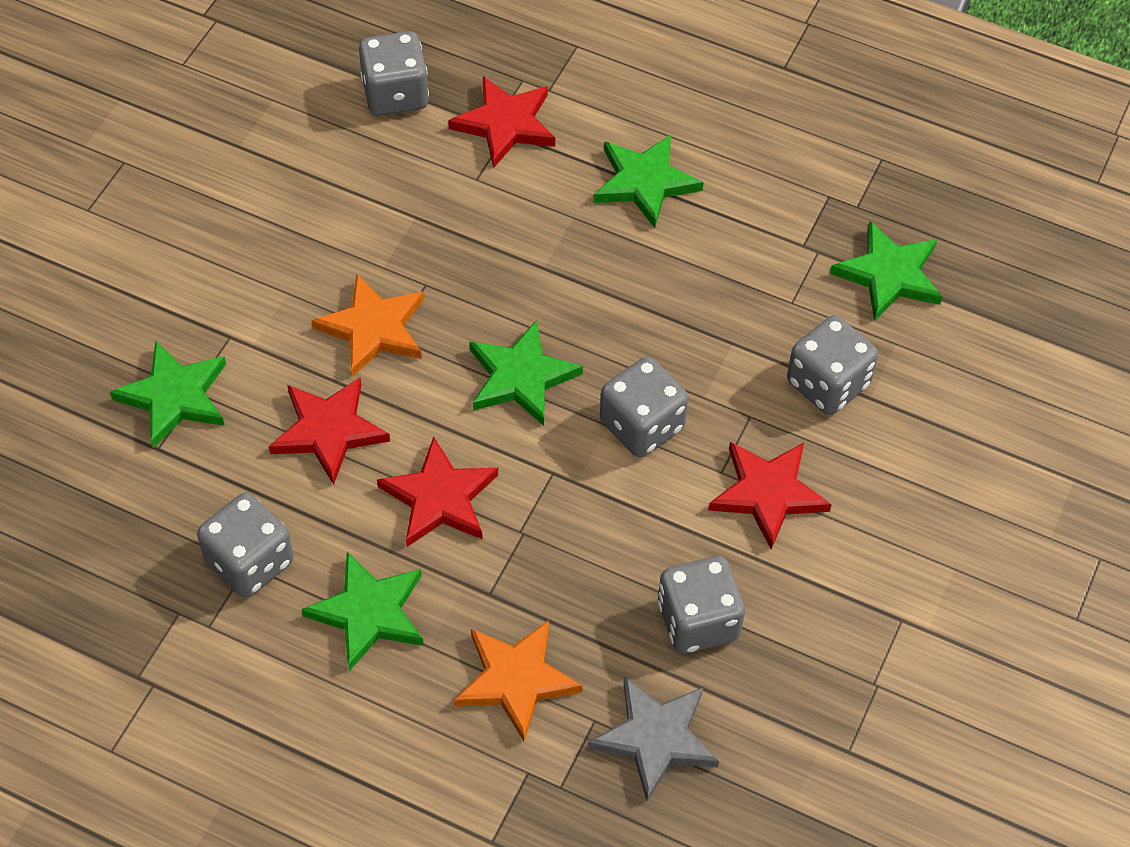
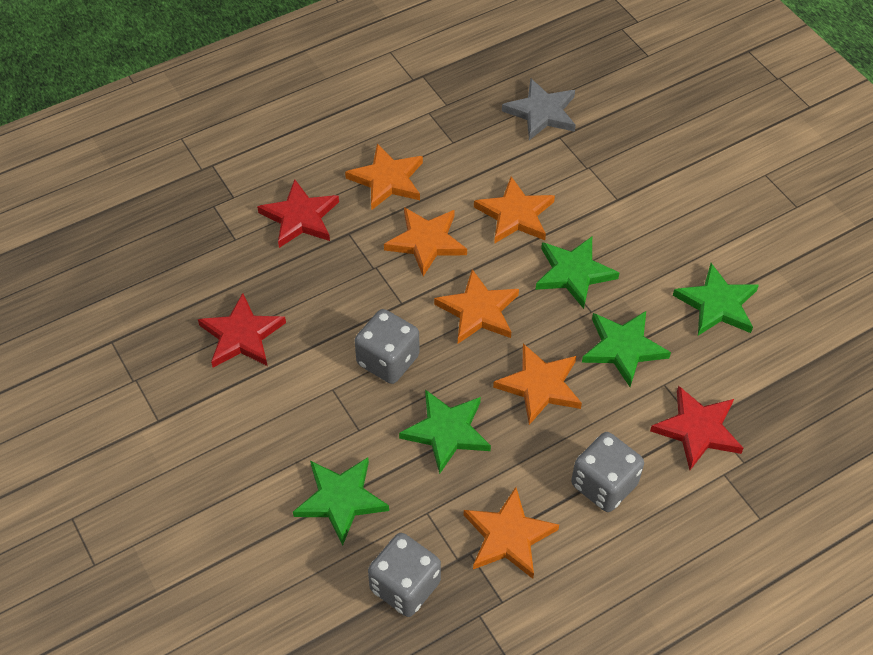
grey dice: [197,492,293,598] [359,31,429,116] [600,357,688,458] [658,556,745,654] [787,315,878,415] = 5 -> [355,309,420,384] [368,533,441,617] [571,432,644,512] = 3
orange star: [311,274,424,377] [454,621,583,742] = 2 -> [345,143,423,210] [384,207,467,277] [434,269,519,344] [464,487,559,579] [474,176,555,244] [493,343,582,425] = 6
red star: [269,377,390,485] [377,436,498,547] [448,76,555,168] [708,442,832,549] = 4 -> [198,293,286,368] [257,179,339,248] [650,386,744,470] = 3

